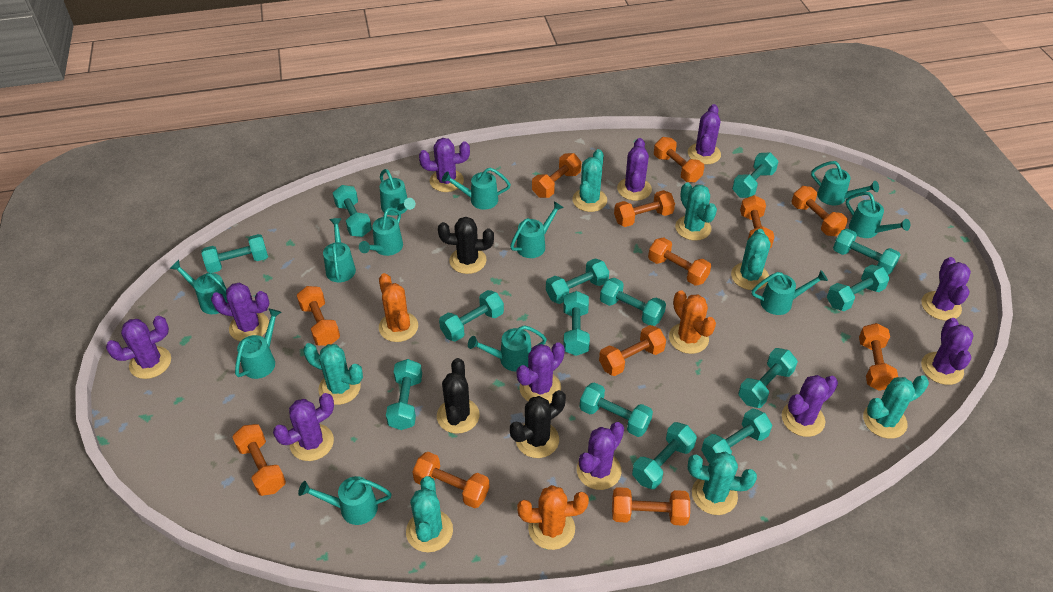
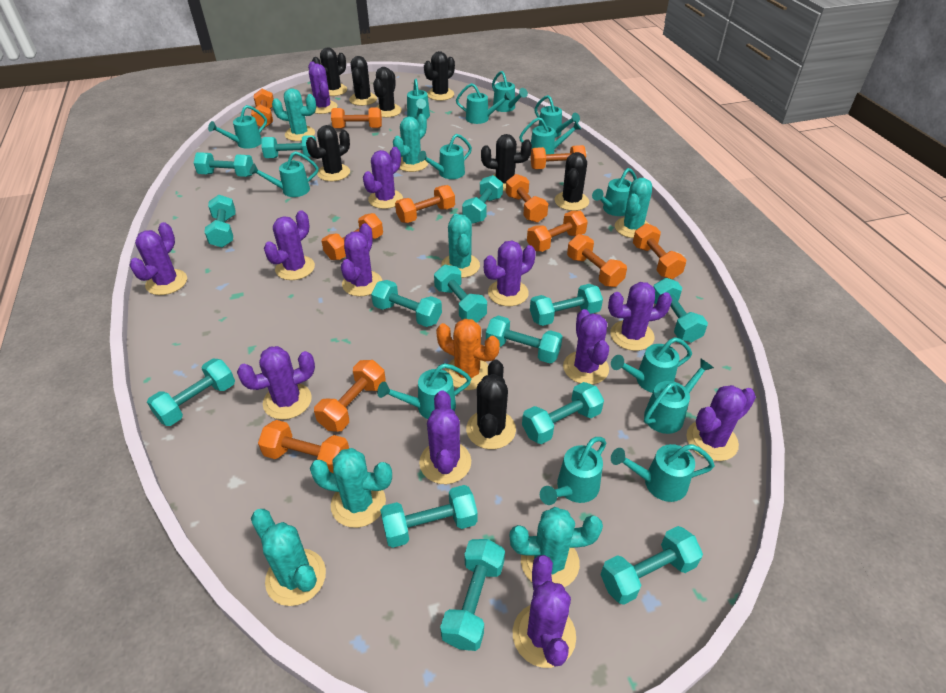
black cactus: [437,358,480,434] [438,217,494,274] [510,390,566,458] = 3 -> [306,125,350,181] [312,47,347,96] [349,56,377,106] [373,67,402,118] [424,51,455,101] [466,359,516,449] [481,134,532,191] [555,152,589,211] = 8
orange cactus: [379,273,418,342] [517,485,589,550] [669,290,716,354] = 3 -> [436,319,500,390] = 1
orange dumbbell: [232,424,286,496] [297,286,340,346] [412,452,490,508] [532,153,582,198] [599,325,666,376] [612,487,690,526] [614,190,675,227] [648,238,711,286] [654,137,704,182] [740,195,775,248] [792,186,848,236] [859,323,898,391] = 12 -> [251,89,274,128] [258,420,349,473] [314,360,386,432] [322,213,383,260] [331,108,382,129] [395,185,455,223] [506,174,548,223] [527,211,588,252] [531,145,586,169] [567,234,627,287] [633,224,686,279] = 11
purple cactus: [106,316,171,379] [211,283,269,341] [273,393,334,461] [419,138,470,192] [516,342,565,403] [577,422,624,490] [617,138,652,201] [688,104,721,165] [782,375,838,437] [921,257,971,321] [921,318,974,385] = 11 -> [130,222,187,295] [237,346,315,420] [264,210,315,280] [308,62,338,114] [341,223,382,296] [363,147,403,209] [419,391,471,484] [484,241,536,306] [513,555,576,668] [563,309,609,385] [608,282,672,351] [686,385,756,461] = 12
turquoise watering can: [170,260,228,314] [235,309,281,379] [298,476,392,525] [323,218,356,282] [359,207,403,256] [380,169,415,216] [442,167,511,210] [468,325,547,371] [510,201,564,258] [751,270,828,315] [811,161,879,205] [846,192,910,238] = 12 -> [208,105,267,149] [249,151,318,197] [377,363,471,419] [407,79,430,120] [418,134,472,179] [456,83,512,124] [492,71,528,112] [519,117,581,154] [534,95,580,138] [540,437,606,505] [592,168,637,216] [611,337,692,393] [611,444,715,502] [644,358,714,434] = 14

